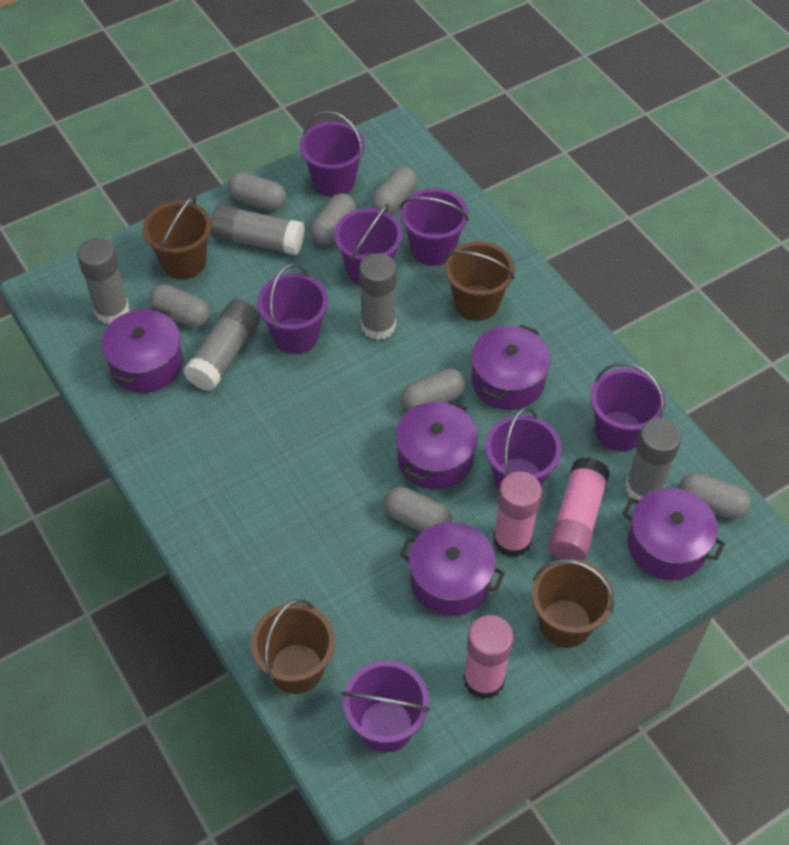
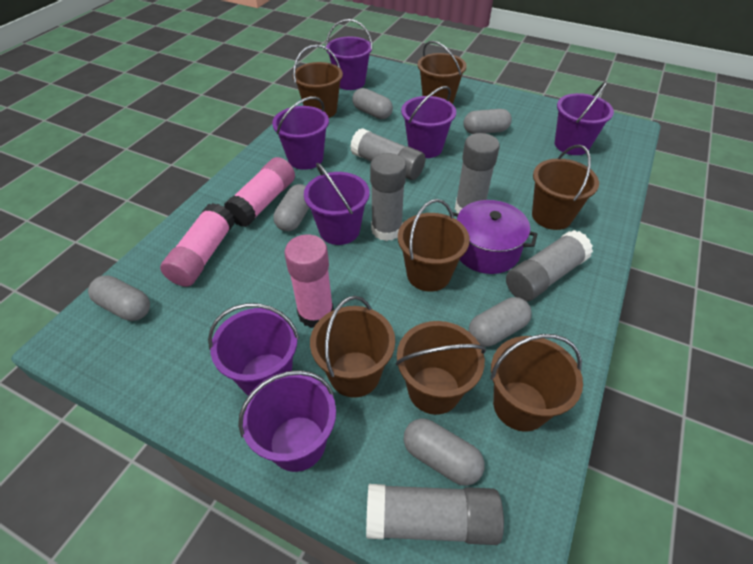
brown bucket: [143,195,211,279] [251,599,335,694] [445,241,515,321] [532,559,615,648] = 4 -> [293,45,343,118] [310,296,395,398] [396,321,486,415] [398,199,470,292] [418,41,467,104] [490,334,583,431] [532,145,599,230] = 7
grey capsule: [149,284,210,328] [227,172,286,210] [310,193,356,245] [371,166,418,215] [384,487,452,532] [401,368,465,411] [678,473,751,519] = 7 -> [88,275,150,321] [273,184,309,231] [352,88,393,119] [404,418,484,486] [463,109,512,134] [469,297,532,347] = 6
purple pot: [101,307,183,393] [396,400,478,490] [400,522,505,616] [471,324,551,410] [622,488,725,580] = 5 -> [452,200,537,274] = 1

